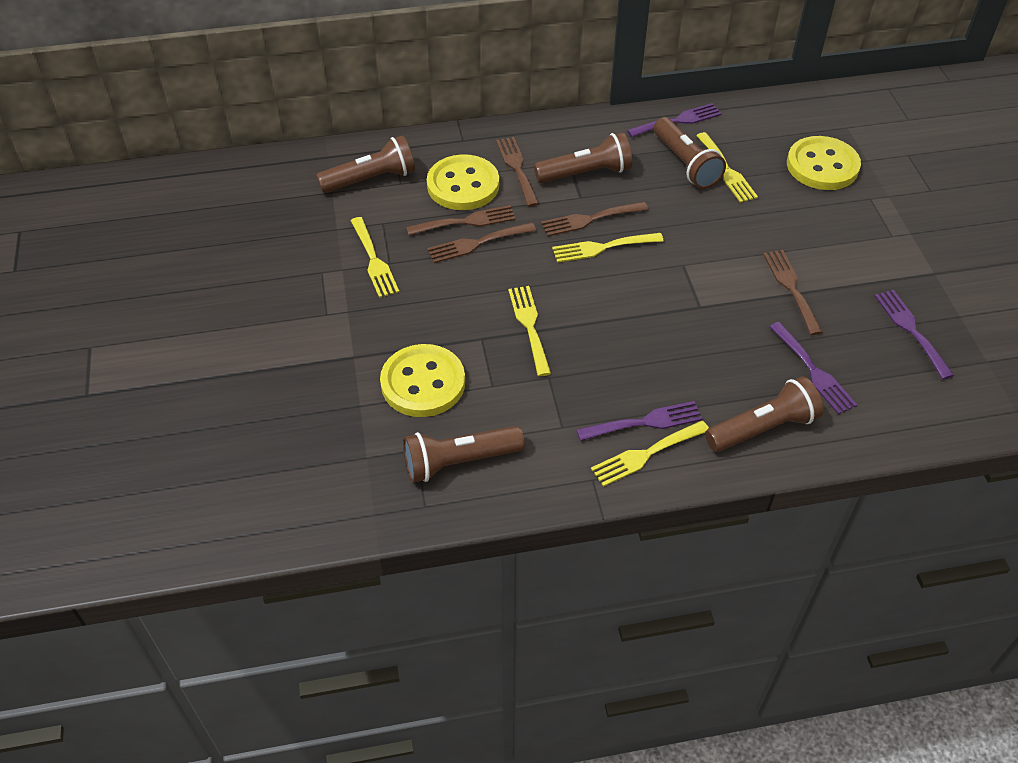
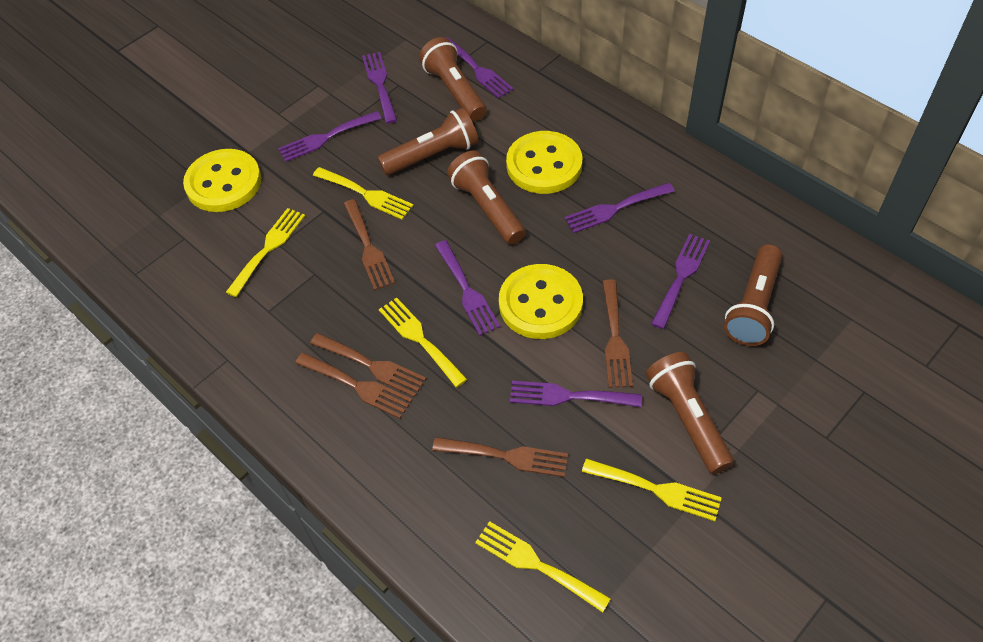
purple fork: [576,401,703,441] [627,103,722,137] [769,322,857,414] [875,290,954,379] = 4 -> [278,111,382,162] [362,52,397,124] [434,240,500,336] [446,37,513,99] [510,381,642,407] [564,183,675,233] [651,234,710,329] = 7

